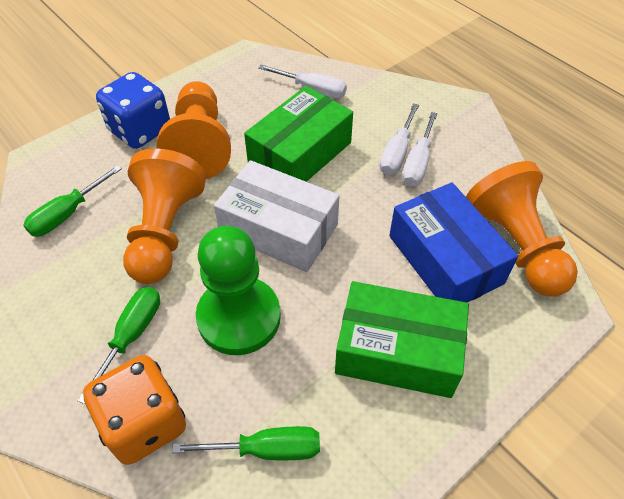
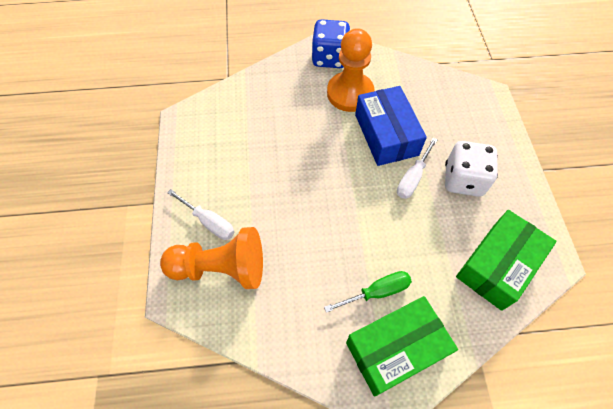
green pawn: [196,226,281,355] = 1 -> none = 0
green screwdriver: [23,165,122,237] [78,287,160,404] [172,426,320,460] = 3 -> [324,271,412,313] = 1
orange dice: [83,355,186,465] = 1 -> none = 0
orange pawn: [123,148,206,284] [157,81,231,179] [466,161,578,297] = 3 -> [160,227,263,289] [327,28,375,112] = 2
white box: [214,160,339,272] = 1 -> none = 0
white dice: none = 0 -> [445,141,498,197] = 1
white screwdriver: [258,64,347,99] [380,103,419,175] [402,112,437,187] = 3 -> [167,189,234,240] [397,138,437,199] = 2

